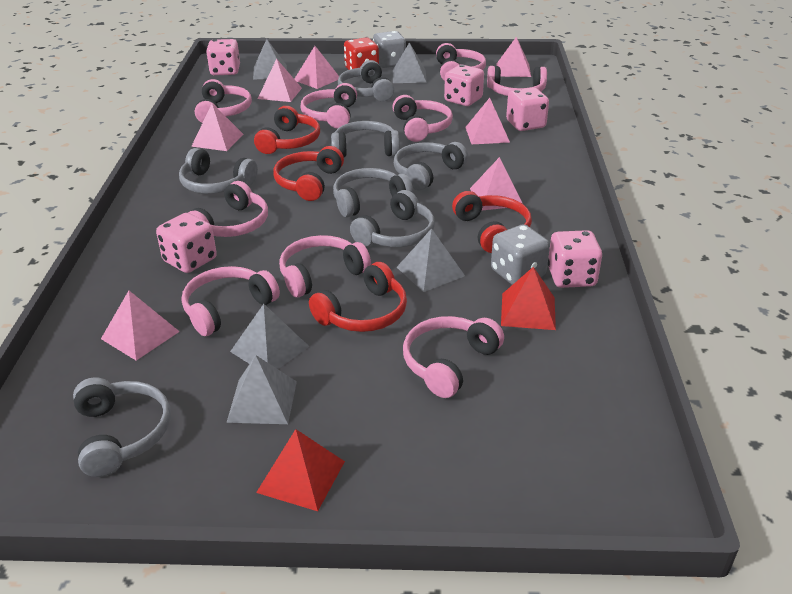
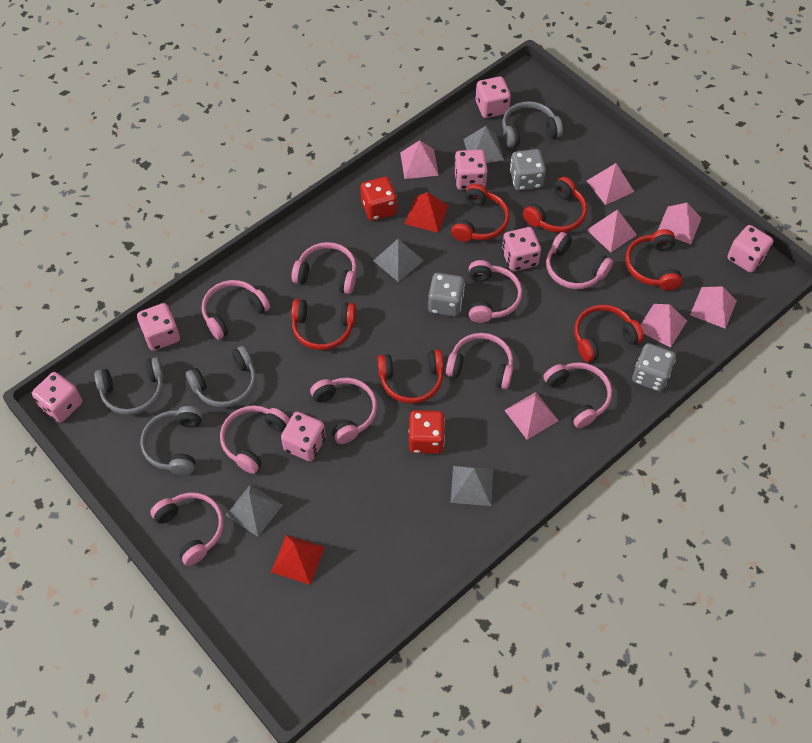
grey dice: [373,31,406,68] [491,224,550,285] = 2 -> [428,273,465,317] [510,149,546,191] [632,343,676,391] = 3
grey headphones: [73,377,171,477] [179,148,258,194] [331,121,400,157] [333,168,413,218] [338,60,394,101] [350,190,435,247] [394,142,468,191] = 7 -> [94,357,164,415] [141,406,202,475] [185,346,256,408] [502,101,563,148] = 4
grey pyramid: [227,355,297,424] [230,304,309,369] [253,39,287,80] [393,42,427,83] [397,228,465,292] = 5 -> [226,484,282,537] [373,239,424,282] [451,466,493,506] [463,126,504,163] = 4
pink dice: [156,213,217,273] [206,39,240,75] [444,65,484,106] [506,87,549,131] [548,230,602,288] = 5 -> [32,372,82,423] [137,303,180,351] [281,412,326,461] [454,149,487,190] [475,76,511,118] [502,227,541,271] [727,225,773,273] = 7
red dice: [344,37,379,70] = 1 -> [360,177,397,221] [409,410,445,454] = 2
red headphones: [254,106,320,154] [273,146,344,201] [309,262,407,332] [452,191,532,253] = 4 -> [291,299,356,350] [377,350,444,404] [451,184,510,242] [523,177,587,233] [574,305,644,362] [626,229,682,291] = 6

